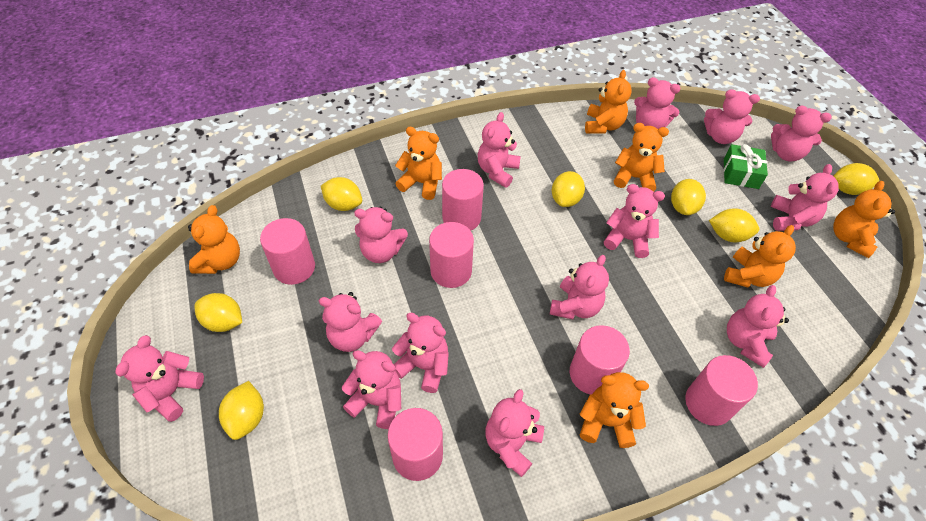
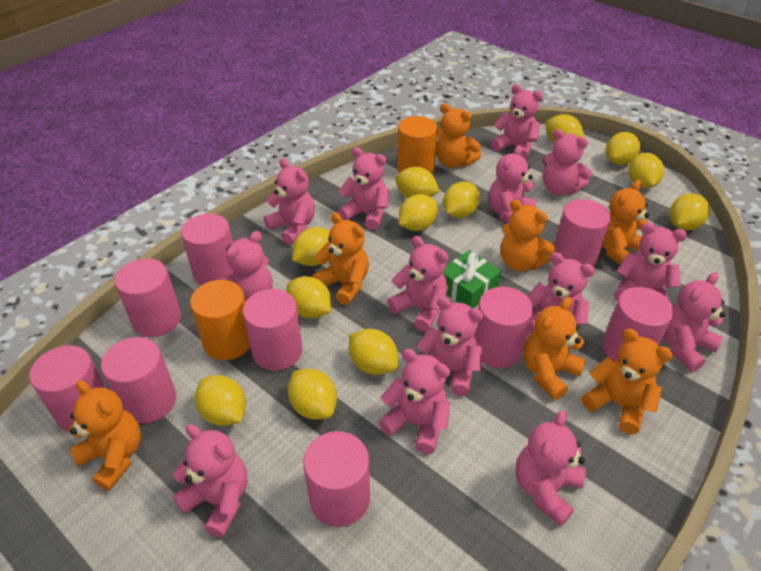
orange cylinder: none = 0 -> [190,280,250,361] [397,116,438,174] = 2
pink cylinder: [260,218,315,285] [388,408,443,481] [429,222,474,288] [442,169,484,231] [570,325,630,395] [685,355,758,426] = 6 -> [29,345,106,432] [101,337,176,424] [115,258,181,337] [181,213,234,285] [243,289,303,371] [303,431,370,527] [475,287,533,368] [554,199,611,267] [602,287,674,362] = 9
yellow lemon: [195,293,242,332] [219,381,264,440] [321,177,362,211] [552,171,585,207] [671,179,706,215] [709,208,759,242] [834,163,880,195] = 7 -> [195,375,246,426] [286,276,331,318] [288,369,337,419] [292,227,330,266] [349,329,398,375] [395,167,440,198] [399,194,438,231] [443,182,480,218] [545,114,585,142] [606,132,640,165] [628,153,664,188] [670,193,710,230] = 12

